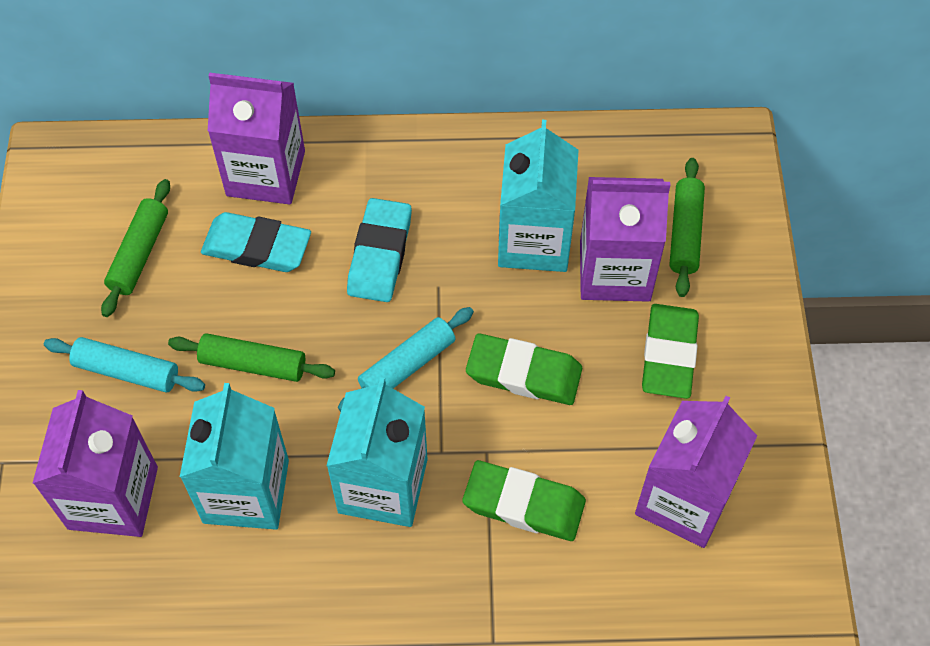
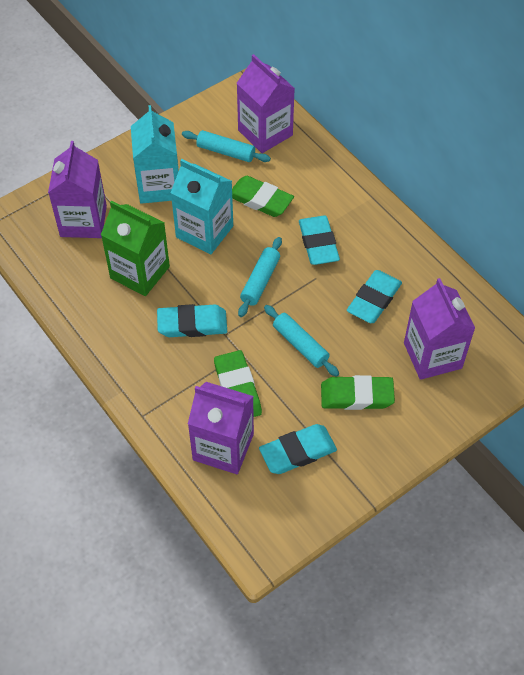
green carton: none = 0 -> [101,200,170,296] = 1
green rolling pin: [101,179,170,317] [168,333,335,382] [670,158,705,297] = 3 -> none = 0
turquoise carton: [180,383,289,530] [326,377,428,527] [498,120,578,272] = 3 -> [131,105,179,204] [171,159,233,254] = 2
turquoise eraser: [201,212,311,272] [347,198,412,302] = 2 -> [157,304,227,337] [259,424,337,474] [299,216,340,265] [347,270,402,323] = 4
turquoise rolling pin: [44,337,205,393] [338,307,474,412] = 2 -> [182,130,271,162] [238,237,282,317] [264,305,339,377] = 3

